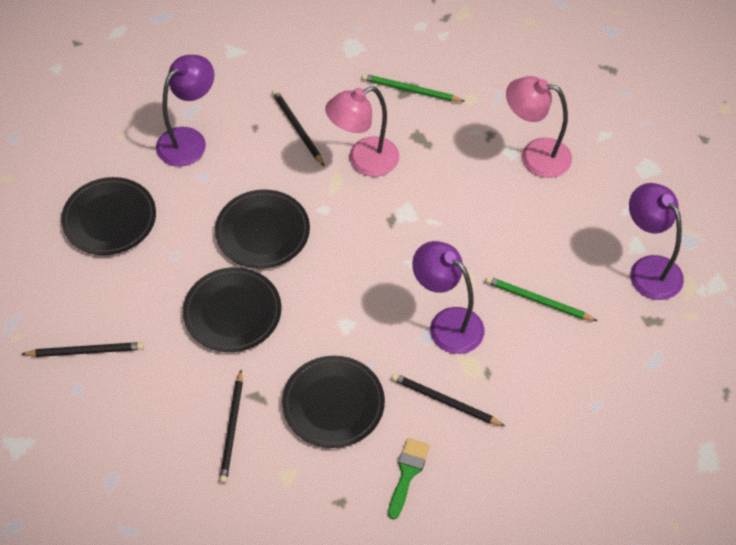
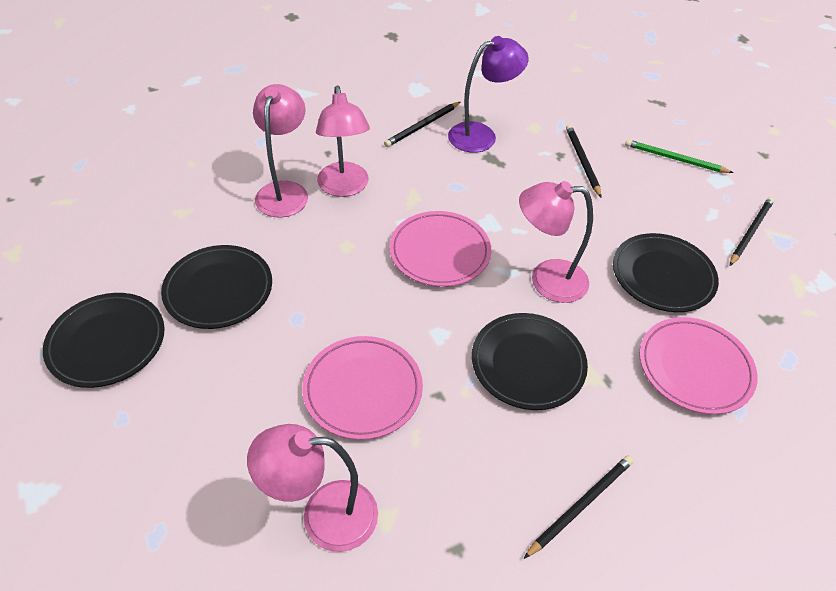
green brush: [388,438,430,520] = 1 -> none = 0
green pencil: [362,74,465,102] [485,276,597,321] = 2 -> [625,139,734,173] = 1
pink lamp: [325,86,399,177] [506,76,572,178] = 2 -> [247,424,378,552] [253,84,308,217] [316,86,370,197] [519,181,593,303] = 4
pink plate: none = 0 -> [302,336,423,440] [389,211,491,287] [639,317,758,414] = 3
purple lamp: [156,55,214,166] [412,241,484,354] [629,183,684,300] = 3 -> [448,36,529,153] = 1

